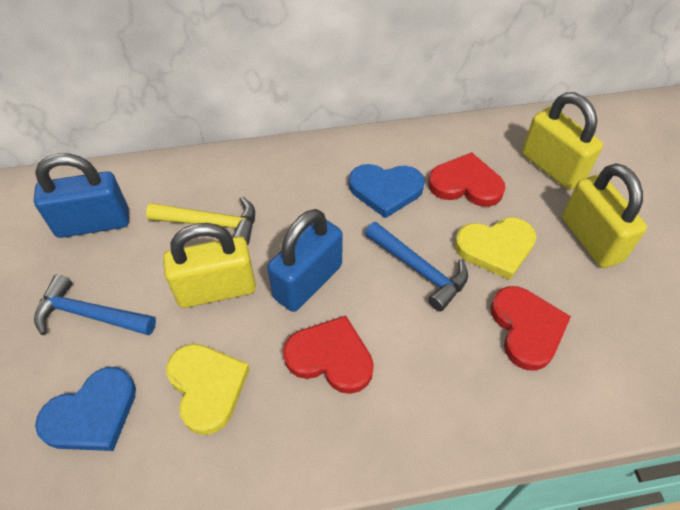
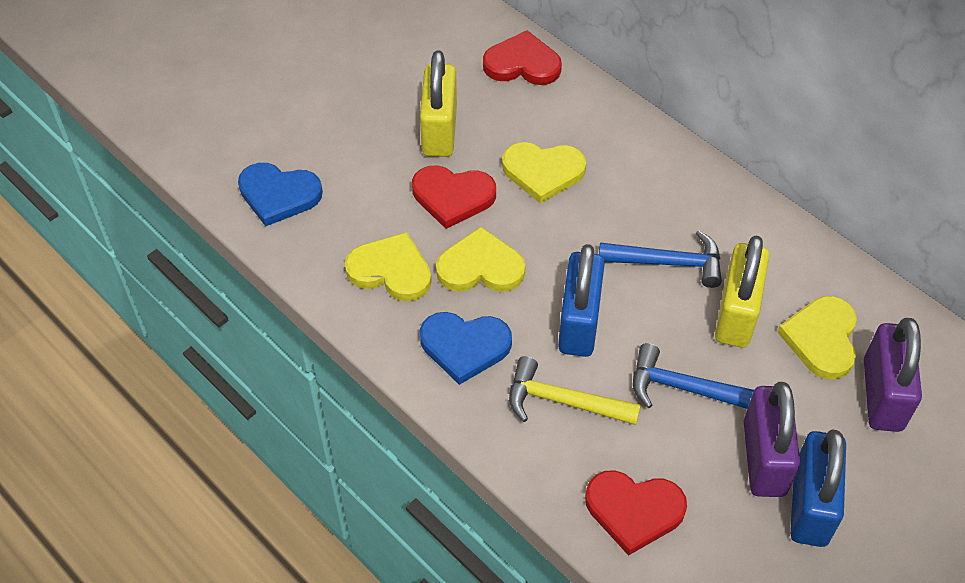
purple padlock: none = 0 -> [744,382,800,497] [864,318,922,432] = 2
yellow heart: [166,344,250,435] [455,217,536,280] = 2 -> [345,232,432,301] [436,227,525,292] [502,142,586,203] [777,296,857,379] = 4
yellow padlock: [163,223,256,308] [522,92,603,190] [562,163,647,268] = 3 -> [420,51,457,157] [715,235,769,348] = 2

